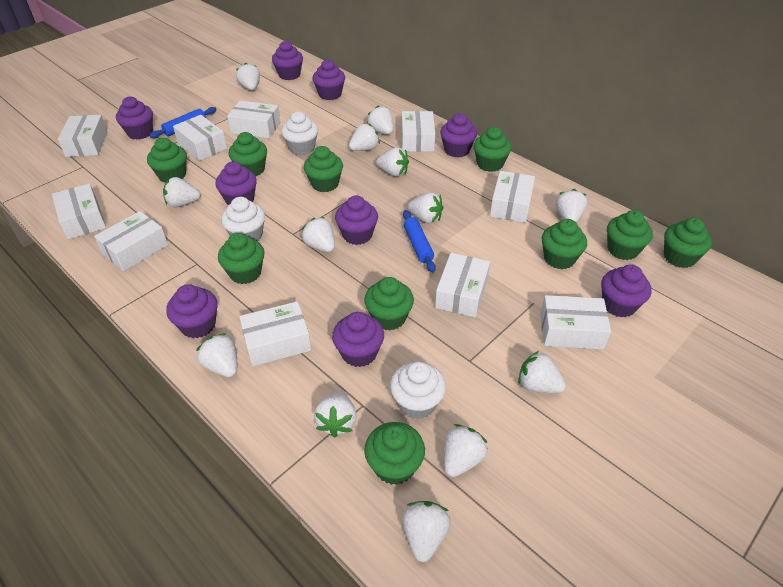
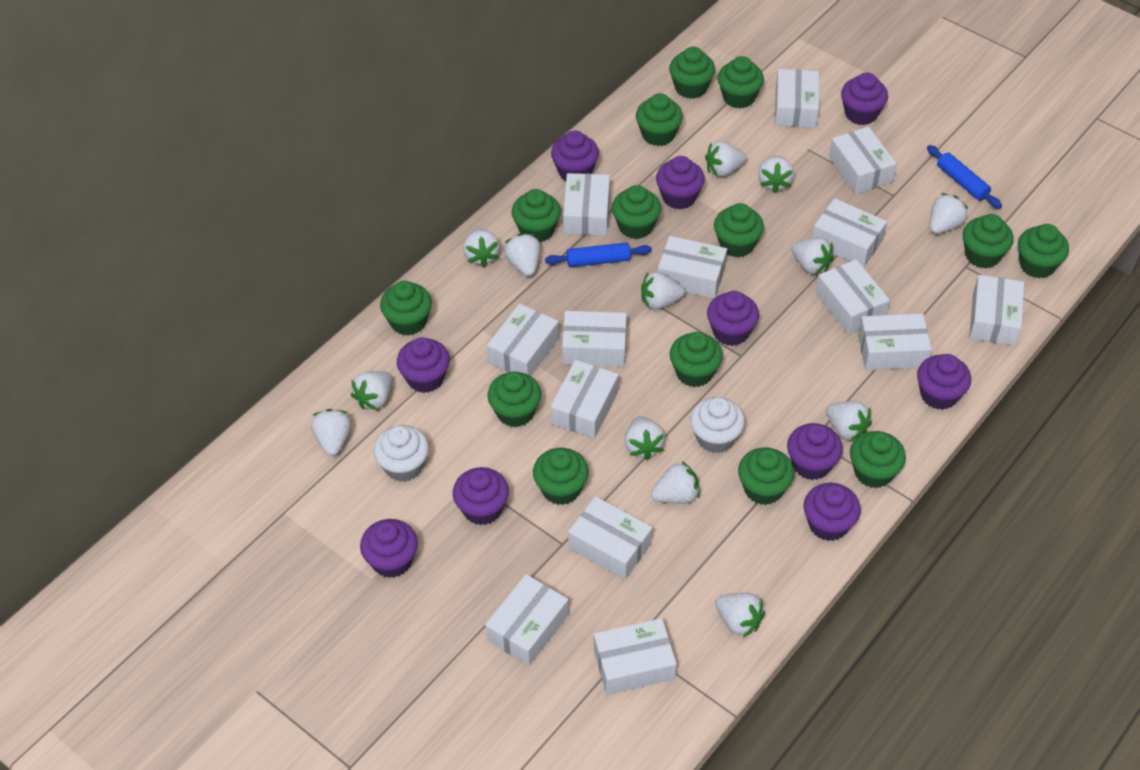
green cupcake: [147,138,187,183] [218,233,264,284] [228,132,267,176] [304,146,343,192] [364,277,414,330] [364,422,425,485] [474,127,512,172] [541,219,587,269] [607,210,653,260] [664,218,712,268] = 10 -> [380,281,432,336] [487,371,541,427] [512,189,561,243] [533,448,589,505] [612,185,661,239] [636,93,683,146] [669,47,715,99] [670,332,723,387] [714,203,764,257] [718,56,764,109] [738,447,794,505] [850,431,906,488] [963,214,1014,269] [1018,224,1069,278] = 14
purple cupcake: [116,96,153,140] [166,284,218,338] [216,161,257,205] [272,41,303,80] [313,59,345,100] [332,312,384,367] [335,196,378,245] [440,113,477,158] [601,264,651,318] = 9 -> [360,519,418,578] [397,337,450,393] [453,467,509,525] [551,131,599,181] [656,156,705,210] [707,291,759,346] [787,423,843,480] [804,483,861,541] [841,72,888,125] [917,354,971,410] = 10
white box: [52,183,106,240] [58,115,108,157] [94,211,168,272] [173,115,227,161] [227,101,281,138] [239,301,311,366] [402,111,435,152] [435,253,490,317] [490,171,535,223] [540,295,611,350] = 10 -> [485,574,569,666] [487,304,559,376] [550,360,619,439] [562,311,627,367] [563,173,610,236] [568,496,652,580] [594,618,677,695] [658,236,727,299] [775,69,819,128] [812,198,887,267] [815,259,890,334] [829,127,897,194] [858,314,932,370] [969,275,1024,346] = 14
white cupcake: [221,197,265,241] [281,111,318,155] [390,361,446,419] = 3 -> [374,425,429,482] [690,397,745,453] = 2

